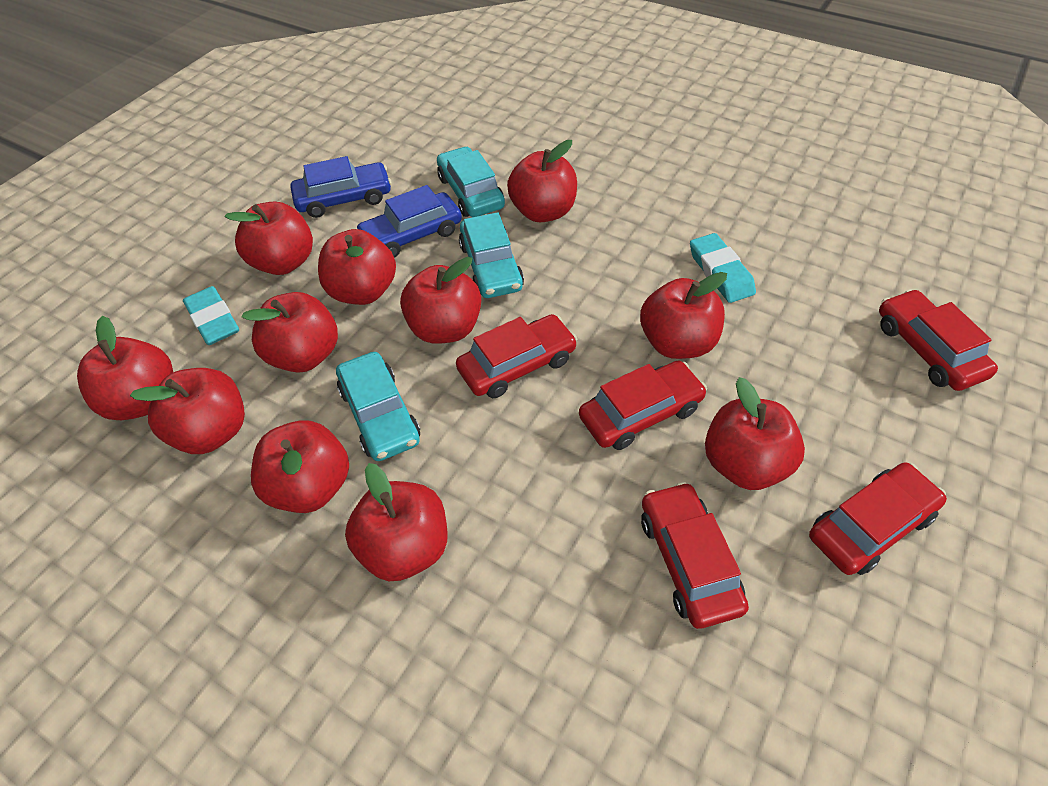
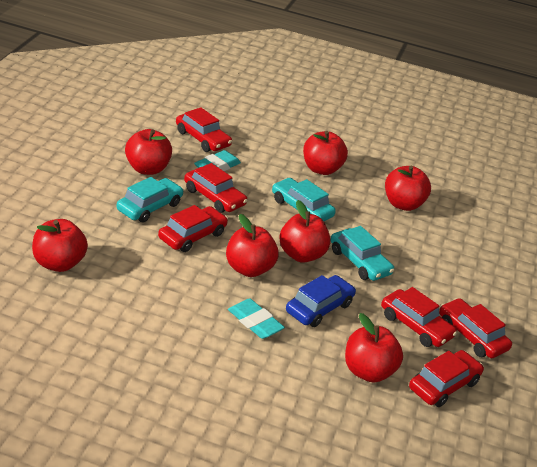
blue car: [290,156,391,218] [356,185,462,258] = 2 -> [286,275,356,327] = 1
red apple: [77,316,173,420] [130,368,245,454] [225,202,313,275] [241,292,338,373] [251,420,349,513] [318,229,396,305] [345,463,448,581] [400,257,481,344] [507,140,577,222] [640,272,727,359] [705,377,805,490] = 11 -> [32,219,88,272] [125,129,172,175] [226,214,279,277] [280,200,331,263] [303,131,348,175] [345,313,403,382] [385,166,431,211] = 7
red car: [456,314,577,398] [579,361,707,450] [641,482,749,629] [809,462,947,575] [879,289,998,391] = 5 -> [158,205,228,252] [176,107,232,152] [184,163,248,213] [381,287,457,347] [409,350,484,407] [439,298,512,358] = 6

